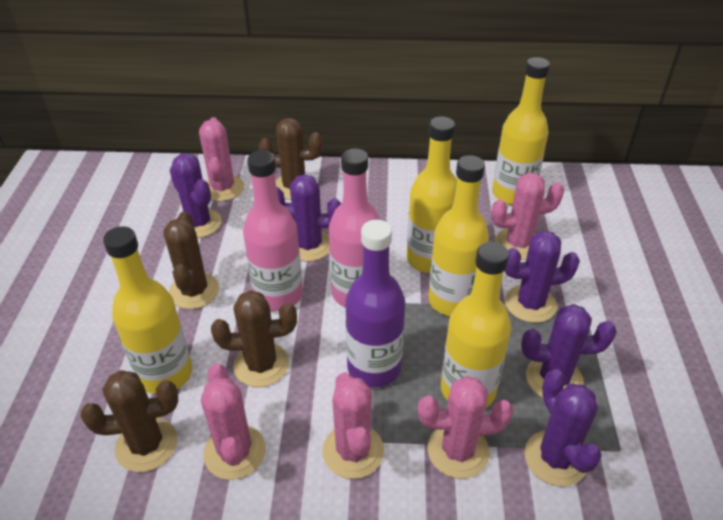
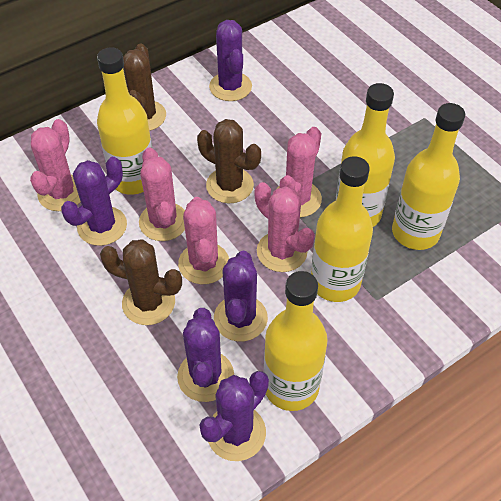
brown cactus: [80,370,178,472] [163,212,219,309] [211,290,297,387] [258,118,323,200] = 4 -> [100,239,182,325] [123,44,166,131] [197,119,261,203] = 3
pink bottle: [243,150,303,311] [329,149,380,307] = 2 -> none = 0
purple bottle: [345,220,405,387] = 1 -> none = 0

